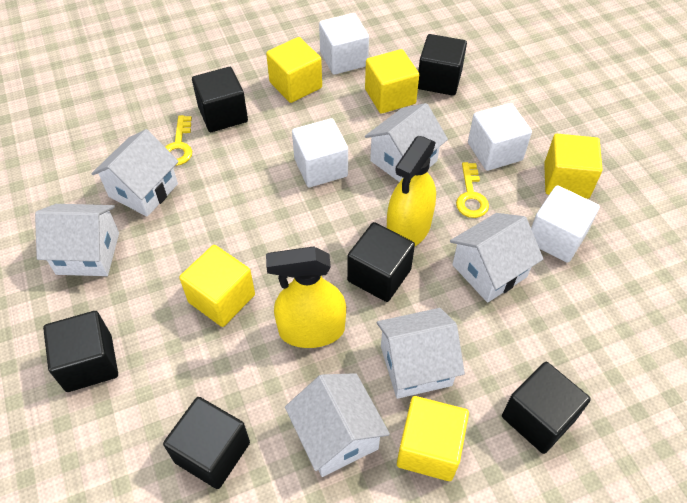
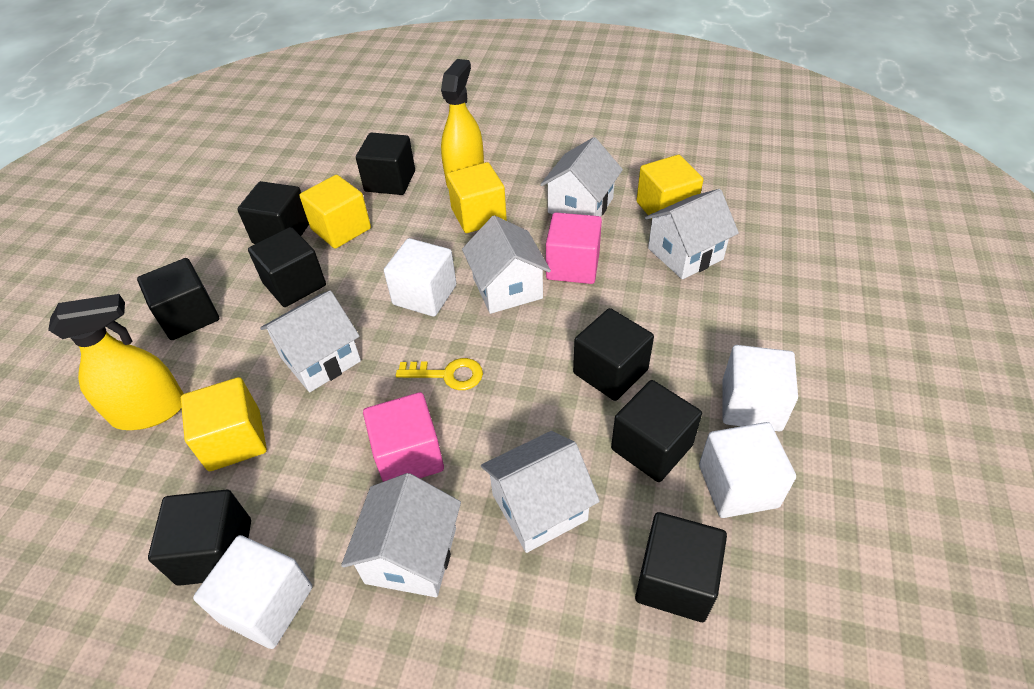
black cube: [43,311,118,392] [163,397,250,489] [192,67,248,132] [347,222,415,302] [418,34,467,96] [502,362,591,454] = 6 -> [137,258,219,340] [148,490,251,586] [237,181,309,244] [248,227,326,307] [356,133,415,195] [573,308,654,401] [611,380,702,482] [635,512,727,622] = 8
pink cube: none = 0 -> [363,392,444,482] [546,212,602,284] = 2
yellow cube: [179,245,255,327] [266,37,322,103] [365,49,419,114] [397,396,469,481] [544,134,603,199] = 5 -> [181,377,267,471] [299,175,371,249] [447,162,507,233] [636,155,703,219] = 4
yellow key: [165,115,192,166] [456,162,489,218] = 2 -> [396,358,483,390] = 1

